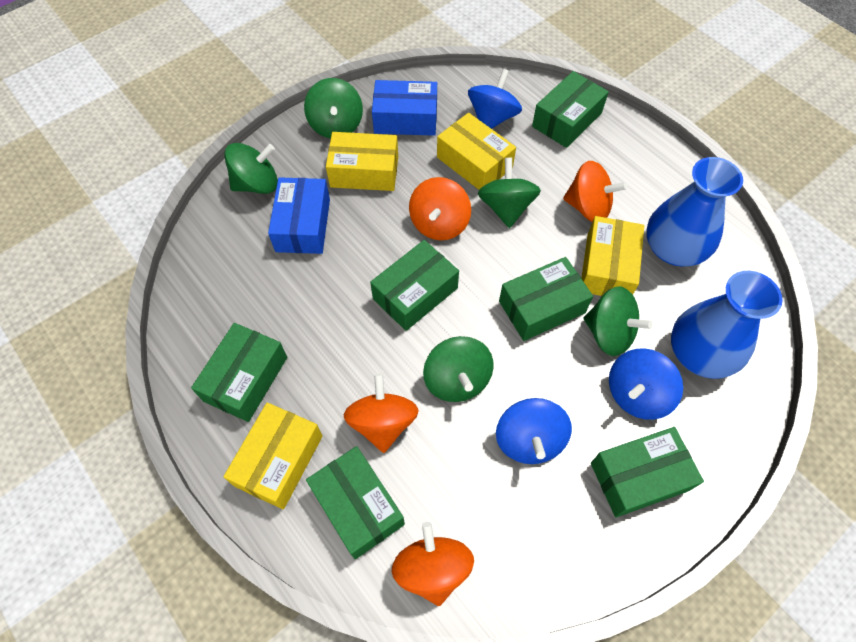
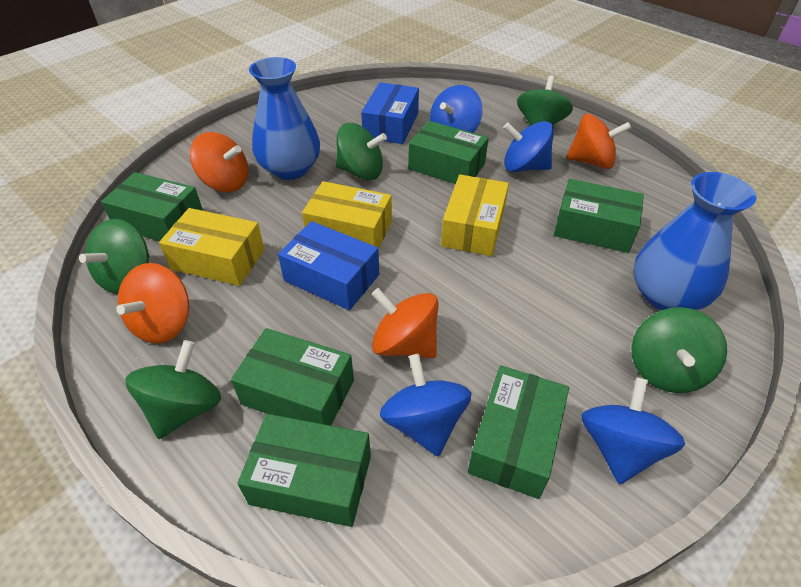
blue spinning top: [468,69,522,129] [496,398,572,464] [609,348,683,420] = 3 -> [380,354,471,456] [430,85,482,133] [503,121,554,172] [581,377,685,484] = 4
yellow box: [223,403,323,509] [326,132,398,191] [437,113,516,190] [582,216,644,296] = 4 -> [159,208,264,286] [302,181,392,249] [441,174,509,256] = 3

